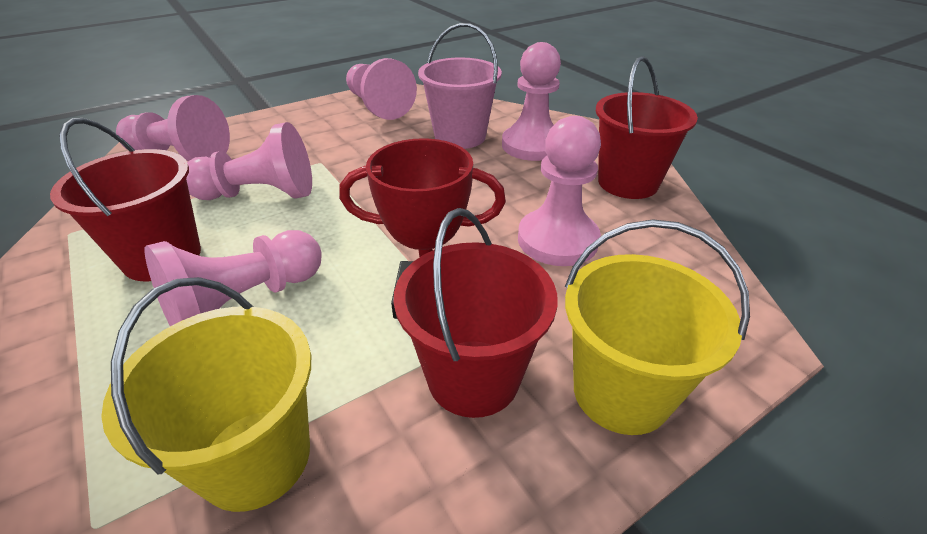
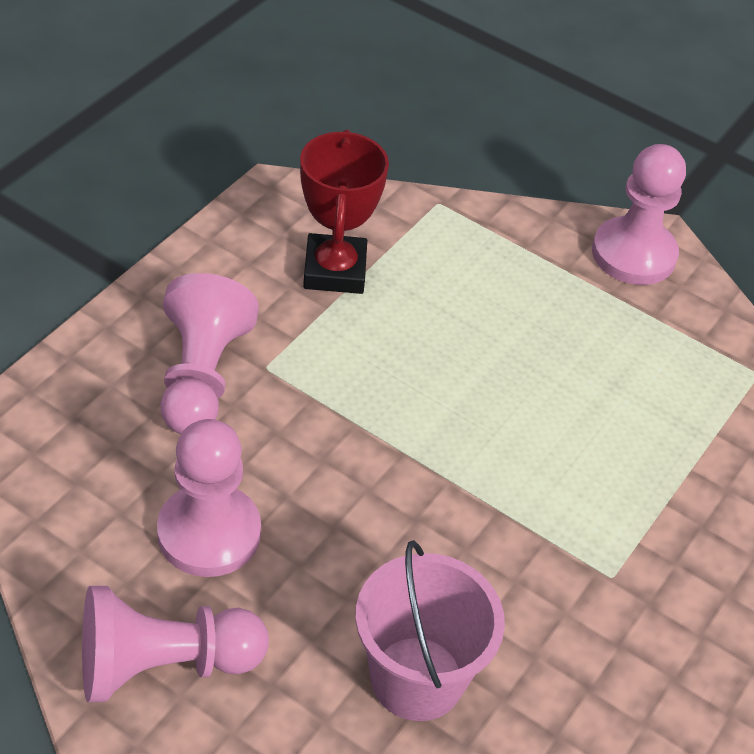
pink pawn: [116,95,230,161] [144,230,322,326] [186,122,312,200] [346,58,417,120] [502,42,561,161] [518,116,601,266] = 6 -> [82,586,269,702] [157,419,261,577] [160,273,259,434] [592,144,686,285] = 4
red bucket: [50,118,201,281] [394,208,558,418] [596,56,698,199] = 3 -> none = 0
yellow bucket: [101,277,311,512] [565,219,750,435] = 2 -> none = 0

